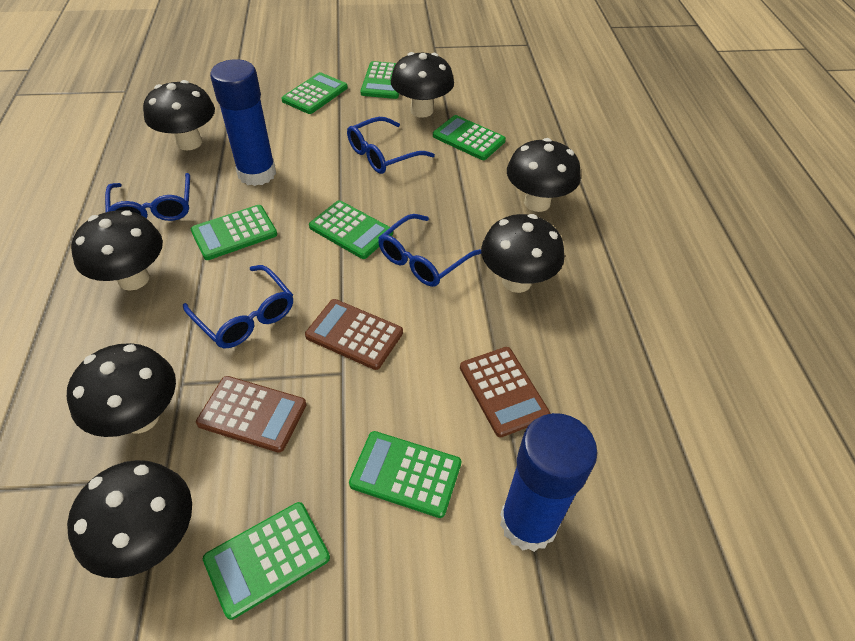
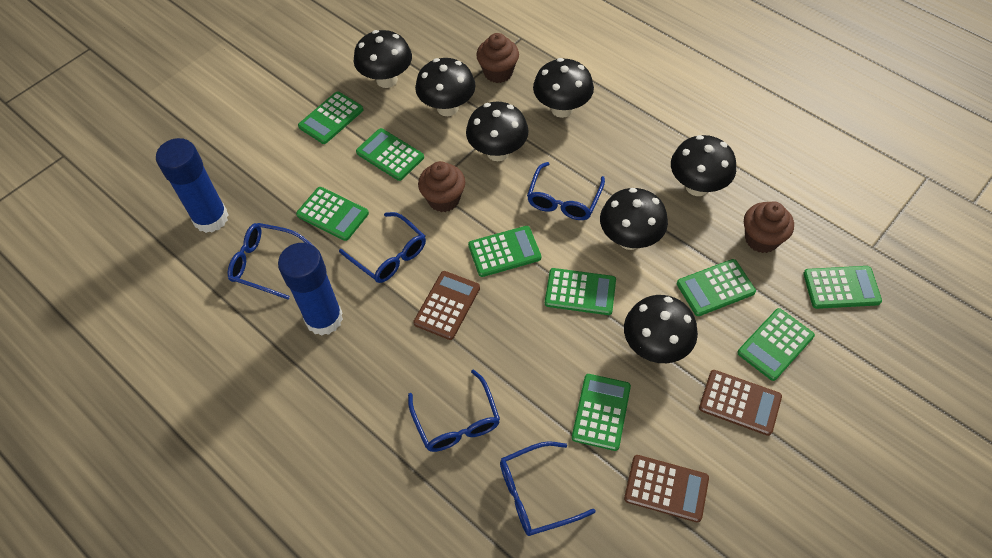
blue glasses: [105,173,190,221] [183,265,293,348] [347,117,435,174] [378,214,481,287] = 4 -> [228,223,314,300] [339,212,426,283] [408,369,500,452] [500,441,596,536] [527,162,605,220] = 5
brown cupcake: none = 0 -> [418,161,465,212] [476,33,519,83] [744,201,794,253] = 3
green calculator: [191,205,277,260] [203,502,330,620] [281,72,348,114] [309,200,393,259] [349,431,461,518] [360,61,399,99] [433,115,506,160] = 7 -> [296,187,369,241] [298,91,364,144] [356,128,424,181] [468,226,541,277] [545,268,616,315] [572,374,631,451] [677,259,756,316] [737,308,815,381] [803,266,882,309] = 9

